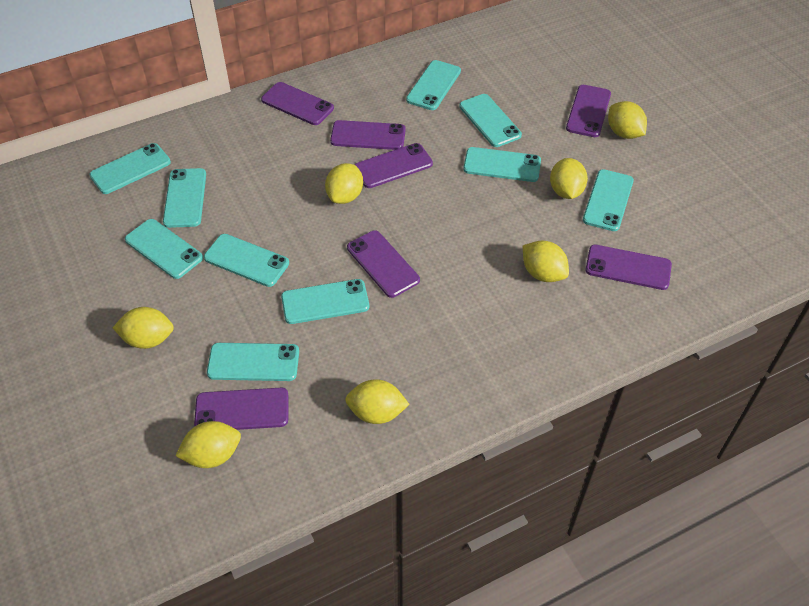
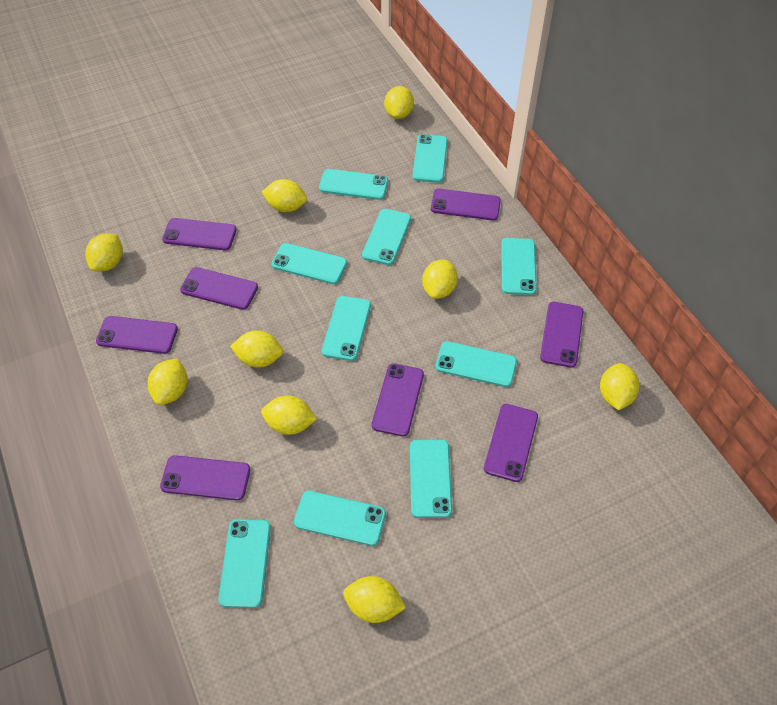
purple phone: [194,388,289,430] [261,82,334,125] [330,120,406,150] [347,230,420,298] [354,143,433,188] [566,85,611,137] [585,245,672,290] = 7 -> [96,316,178,354] [160,455,250,500] [162,218,237,250] [180,267,258,310] [372,363,424,437] [431,189,501,221] [484,404,538,482] [540,302,583,368] = 8
yellow lemon: [113,307,174,349] [175,421,241,468] [325,163,363,204] [345,379,410,424] [523,241,569,282] [550,158,588,199] [608,101,647,139] = 7 -> [85,233,123,271] [147,359,187,405] [230,330,283,368] [261,396,317,435] [262,179,307,212] [343,576,406,623] [384,86,414,119] [422,260,458,299] [600,363,640,410] = 9

